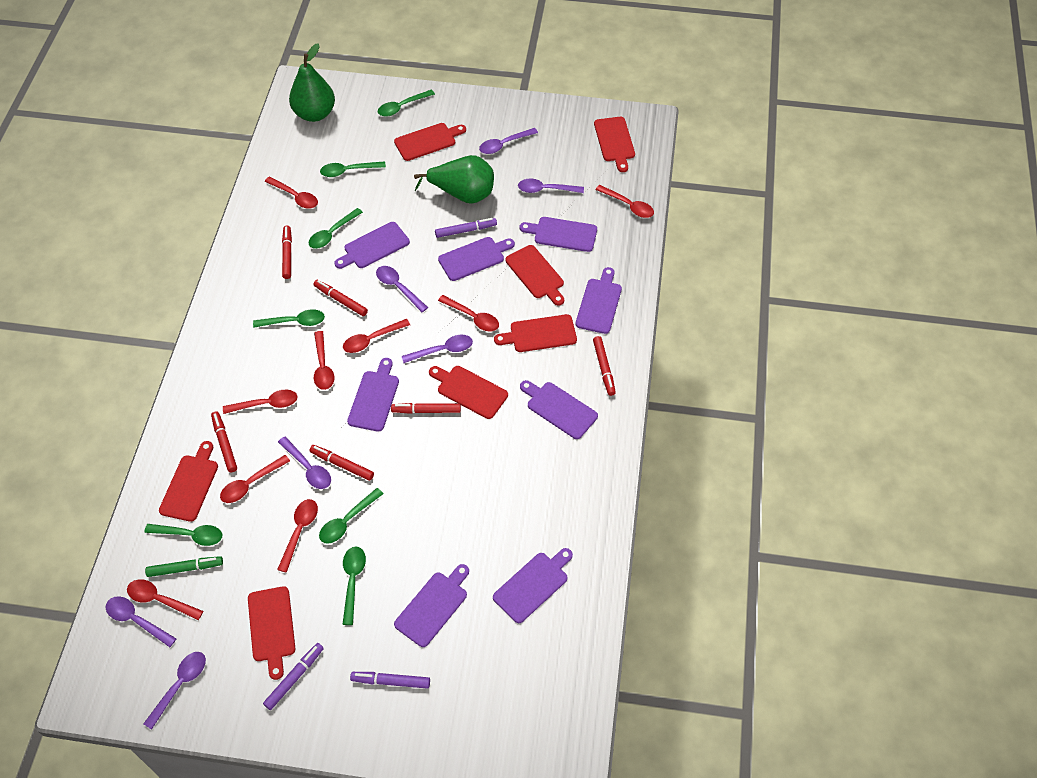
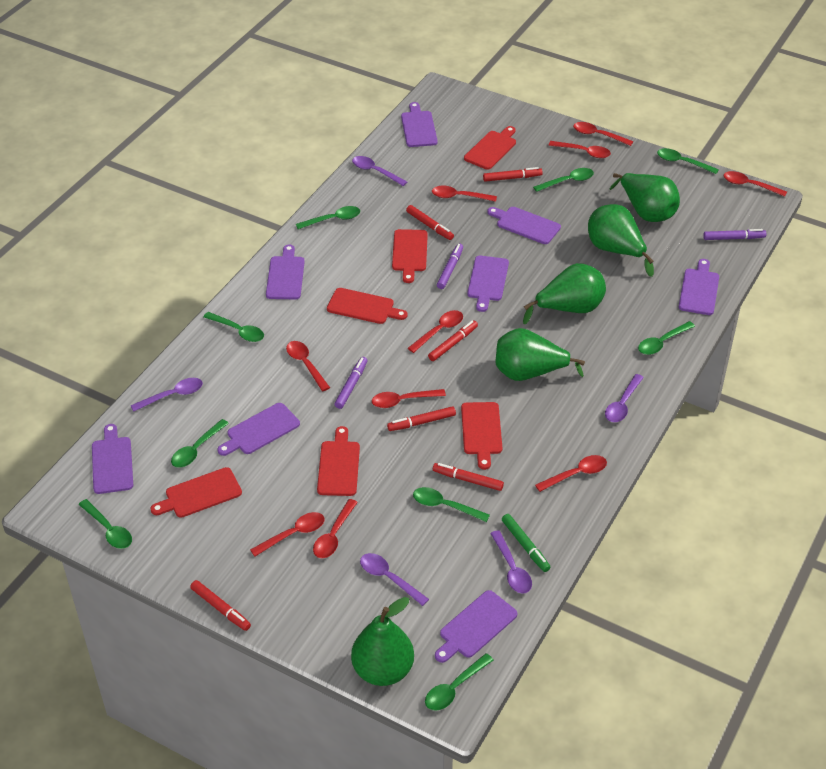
green pear: [289,43,335,122] [414,155,494,204] = 2 -> [351,597,414,686] [495,328,585,381] [523,263,606,324] [588,204,654,277] [609,173,680,222] = 5
green spoon: [144,524,222,546] [253,309,325,328] [309,208,363,249] [319,488,383,544] [320,161,386,177] [342,547,366,625] [378,90,435,117] = 7 -> [78,499,132,549] [171,419,229,468] [203,312,264,342] [296,206,360,229] [413,487,490,522] [425,653,493,711] [533,168,594,192] [638,321,695,355] [657,148,719,174] = 9
purple spoon: [106,596,176,647] [143,652,206,730] [278,436,331,489] [376,266,428,312] [402,335,473,363] [479,128,538,154] [518,179,584,193] = 7 -> [130,378,203,412] [352,156,407,186] [360,553,429,606] [490,530,532,594] [605,374,644,422] = 5
red cutting board: [159,441,218,522] [248,586,295,680] [394,123,466,161] [429,366,508,419] [494,314,577,352] [505,245,564,306] [594,117,635,172] = 7 -> [150,467,242,518] [317,426,360,496] [327,288,408,324] [392,229,428,283] [461,402,502,470] [464,126,516,170] = 6
red spoon: [127,579,203,620] [220,455,290,503] [223,390,298,414] [264,177,318,209] [277,499,318,573] [314,331,334,390] [343,319,410,353] [438,295,499,331] [596,185,654,218] = 9 -> [250,512,325,556] [286,341,330,391] [313,499,358,558] [372,389,446,408] [408,310,463,353] [432,186,497,202] [535,455,607,492] [549,141,611,158] [573,122,633,146] [724,171,787,197] = 10

